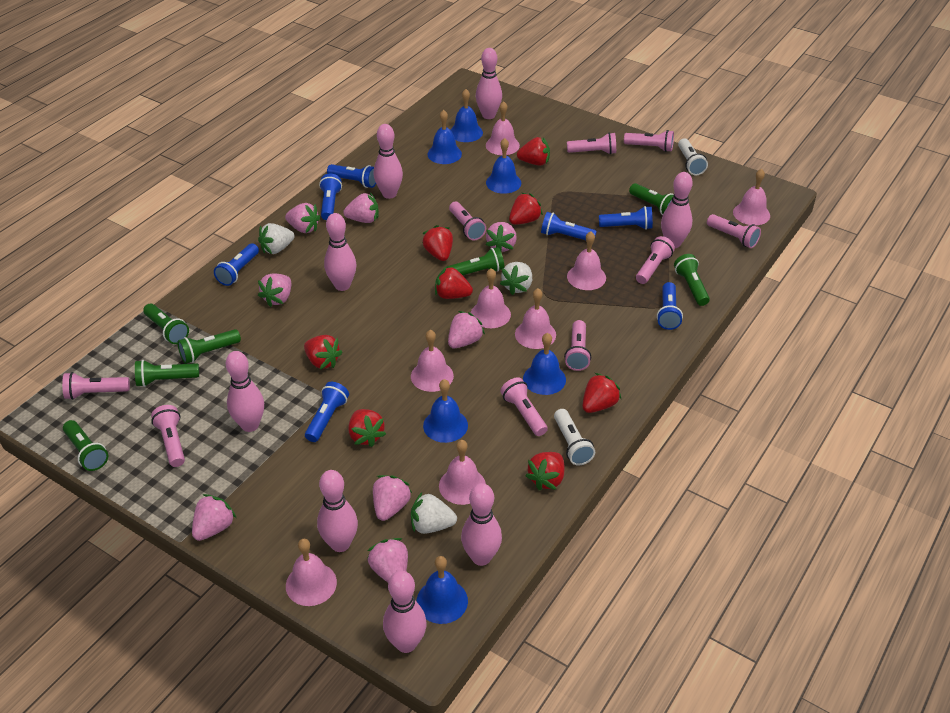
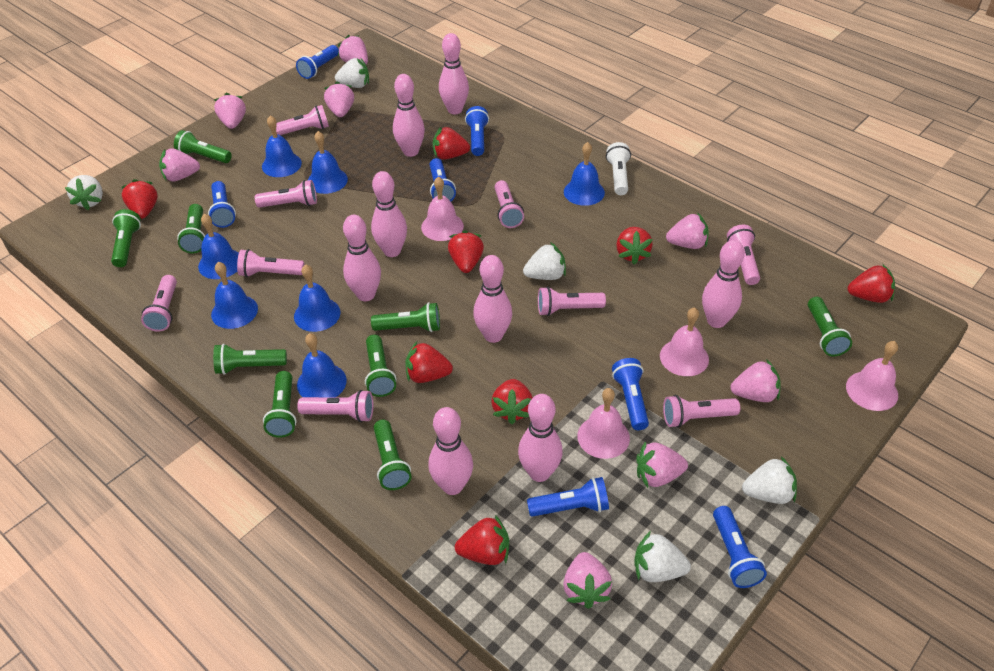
blue bell: [416,556,468,624] [423,379,468,443] [427,110,462,164] [451,89,483,142] [486,138,521,194] [523,333,566,395] = 6 -> [198,214,239,279] [211,262,258,329] [262,115,302,177] [294,264,340,332] [297,333,347,397] [308,131,348,194] [564,142,605,206] = 7
green flashlight: [63,420,108,471] [135,360,199,387] [143,304,189,344] [177,329,241,364] [447,247,505,275] [629,183,674,215] [674,254,710,306] = 7 -> [111,209,141,267] [174,130,232,163] [177,204,205,253] [213,344,287,375] [263,371,297,438] [365,335,396,397] [371,303,440,332] [374,420,412,490] [808,297,852,356] = 9
pink bell: [286,539,337,606] [411,330,454,392] [439,440,486,505] [471,268,511,328] [486,101,520,155] [515,288,556,349] [567,231,606,290] [733,169,770,225] = 8 -> [421,176,464,241] [577,388,630,459] [660,307,709,376] [846,341,898,411] = 4
white flashlight: [554,409,595,465] [678,139,708,175] = 2 -> [606,142,631,195] = 1
white strawberry: [258,223,295,254] [411,492,457,534] [500,262,532,295] = 3 -> [65,175,103,210] [335,58,369,88] [523,242,566,280] [634,531,691,582] [742,456,797,504] = 5

